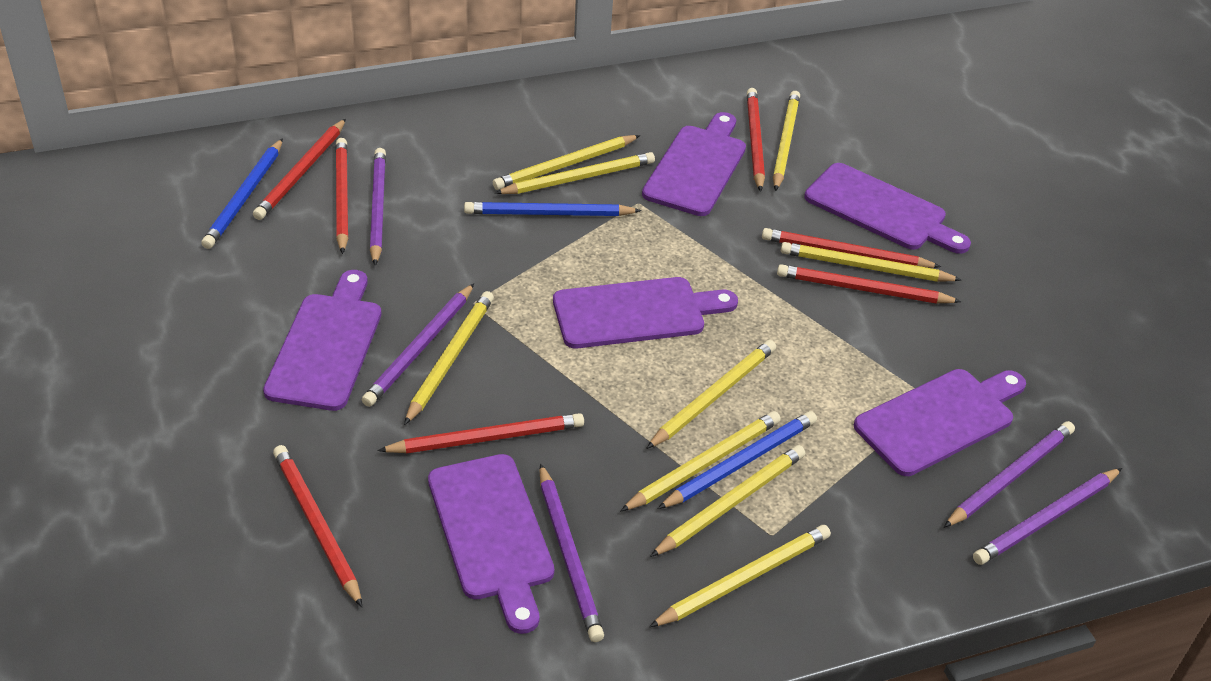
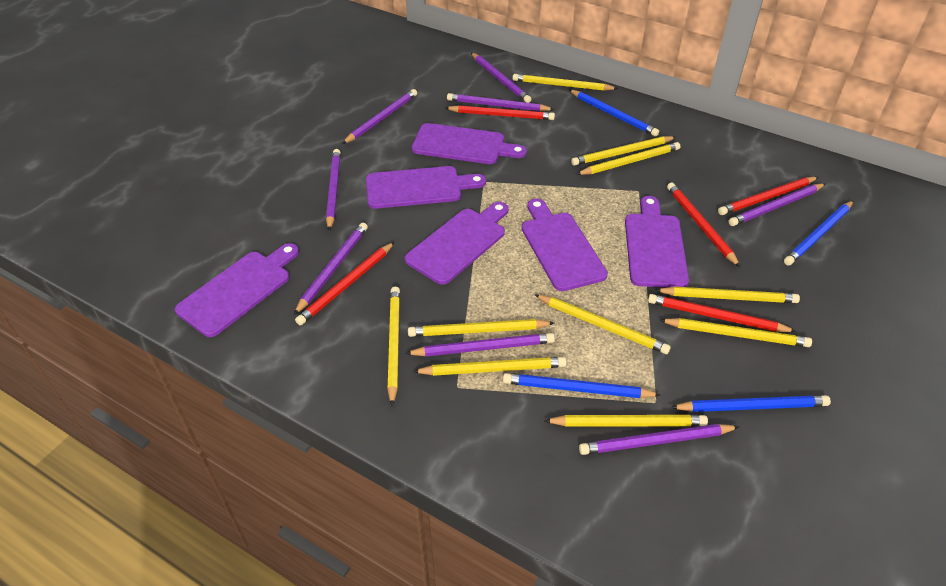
blue pencil: [201,138,283,249] [464,202,642,216] [657,411,817,509] = 3 -> [503,373,661,398] [569,89,659,136] [671,395,831,412] [784,200,854,266] = 4
purple pencil: [362,284,474,407] [370,148,386,266] [540,463,604,642] [944,421,1075,528] [973,468,1122,565] = 5 -> [294,223,368,315] [326,149,341,231] [342,89,417,144] [405,333,555,357] [447,93,555,111] [471,53,532,103] [579,424,740,455] [729,183,826,226] = 8
red pencil: [253,119,346,220] [273,445,362,607] [335,138,348,254] [378,413,584,454] [747,88,765,192] [762,228,941,268] [777,264,962,303] = 7 -> [295,242,394,325] [446,105,555,120] [648,294,797,332] [667,183,740,267] [718,177,818,215] = 5
yellow pencil: [404,291,494,425] [493,135,640,190] [495,152,655,194] [620,411,781,512] [646,340,776,449] [649,525,831,627] [650,445,805,557] [773,91,800,191] [781,242,961,282] = 9 -> [387,287,400,406] [408,319,554,337] [412,357,567,376] [512,74,618,91] [534,294,671,354] [544,415,708,427] [571,136,676,166] [576,142,680,175] [655,286,800,303] [660,318,812,347] = 10

